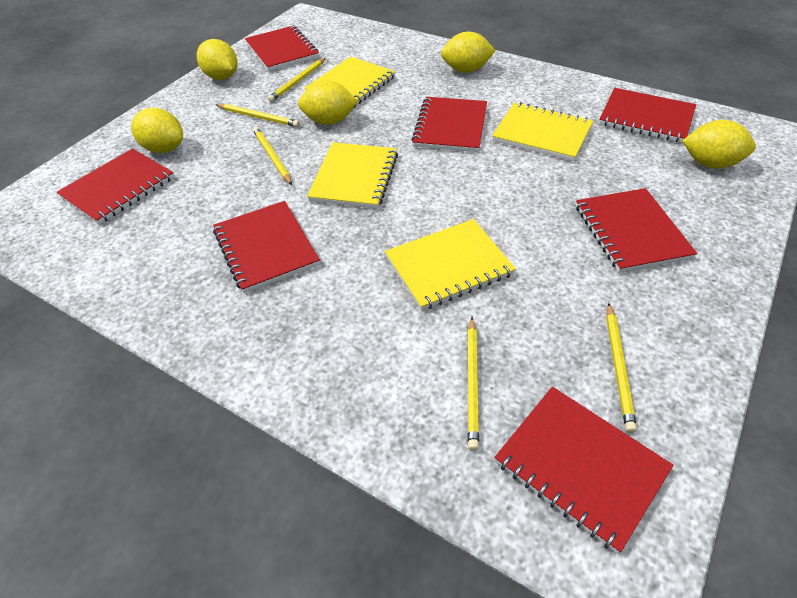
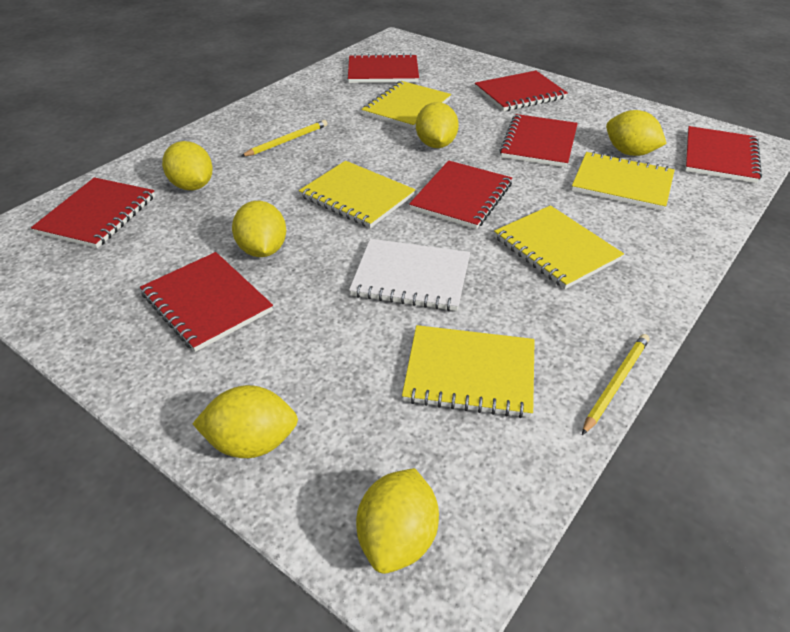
white notebook: none = 0 -> [349,239,470,311] = 1
yellow lemon: [131,108,183,153] [197,39,237,80] [298,81,358,125] [441,32,496,73] [683,120,756,169] = 5 -> [162,141,213,190] [192,385,298,458] [232,201,286,257] [356,468,439,574] [416,102,459,148] [606,110,667,156] = 6
yellow notebook: [304,57,396,108] [307,142,398,209] [385,219,516,310] [492,102,593,161] = 4 -> [299,161,415,228] [362,81,451,129] [402,325,535,418] [494,205,624,289] [572,151,675,211] = 5
yellow pencil: [215,104,300,127] [253,127,292,185] [268,58,326,102] [467,317,479,451] [606,303,637,433] = 5 -> [241,120,328,157] [582,334,649,435] = 2

